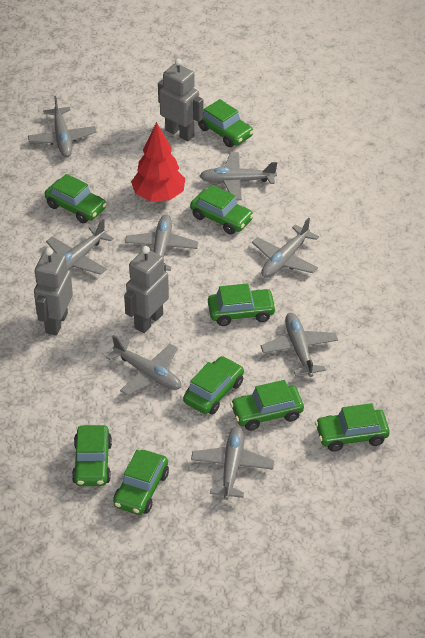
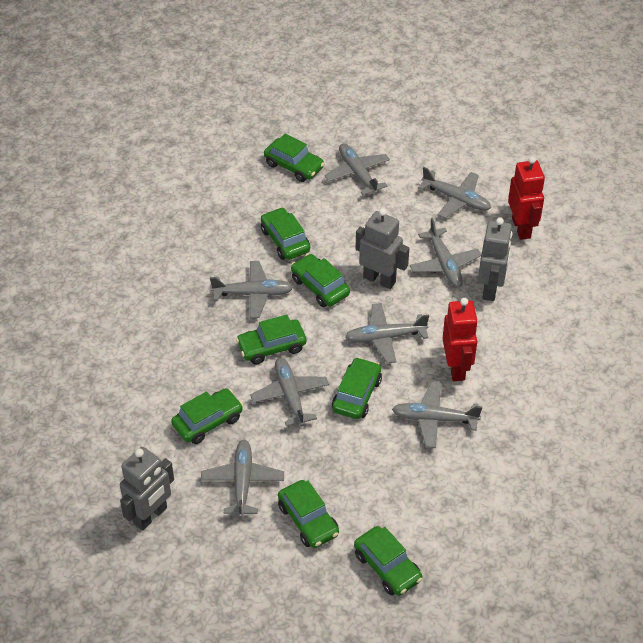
green car: [45,174,107,223] [72,425,112,486] [113,450,169,515] [183,356,244,415] [190,185,254,235] [198,99,254,147] [208,283,276,326] [230,380,304,431] [315,403,390,452] = 9 -> [171,388,243,444] [236,314,306,365] [261,207,310,260] [264,134,325,182] [278,480,339,548] [291,254,350,307] [332,357,382,419] [354,526,423,596] = 8
red robot: none = 0 -> [442,298,478,381] [508,156,545,240] = 2
red tree: [131,122,185,201] = 1 -> none = 0

